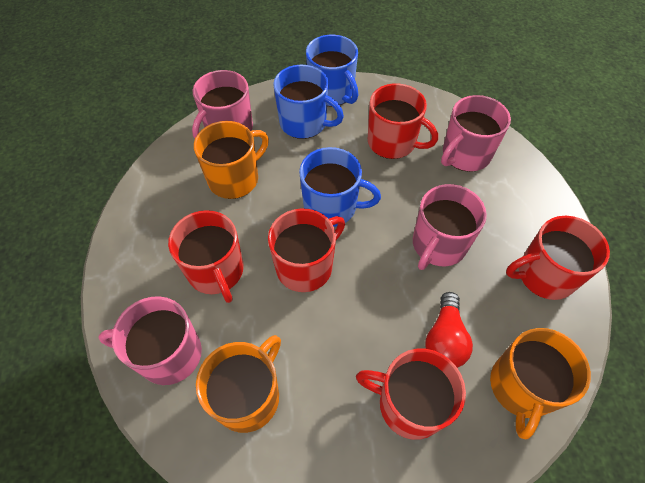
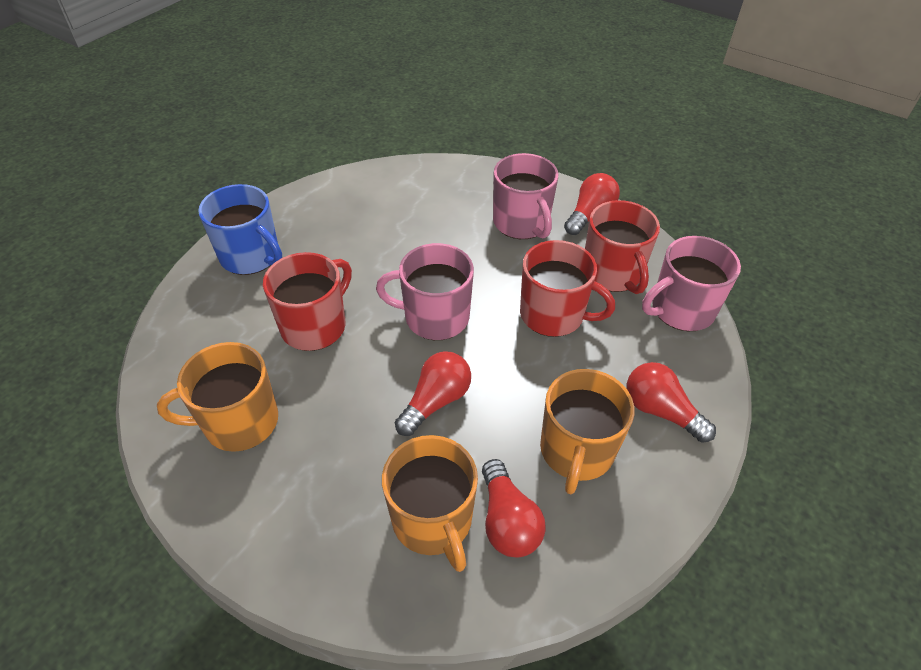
blue mug: [273,65,344,139] [299,147,381,227] [306,35,358,106] = 3 -> [198,184,282,275] = 1
pink mug: [98,296,202,385] [192,70,253,138] [413,184,487,270] [441,95,511,172] = 4 -> [376,243,474,340] [493,153,558,239] [642,236,741,331] = 3
red light bulb: [425,292,473,368] = 1 -> [395,351,471,436] [482,459,546,557] [564,173,620,235] [627,362,716,443] = 4
red mug: [168,210,244,303] [268,208,345,292] [356,349,466,440] [368,83,438,159] [506,216,610,300] = 5 -> [263,252,352,351] [520,240,615,337] [585,200,660,294] = 3

